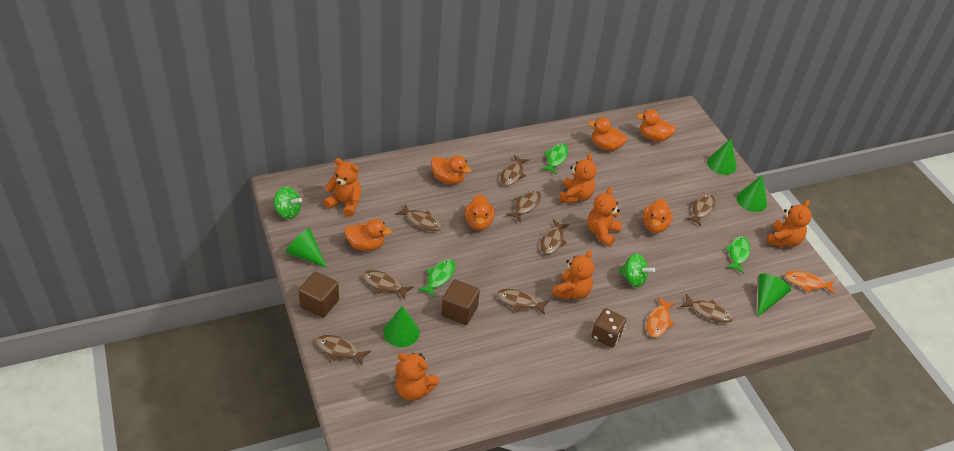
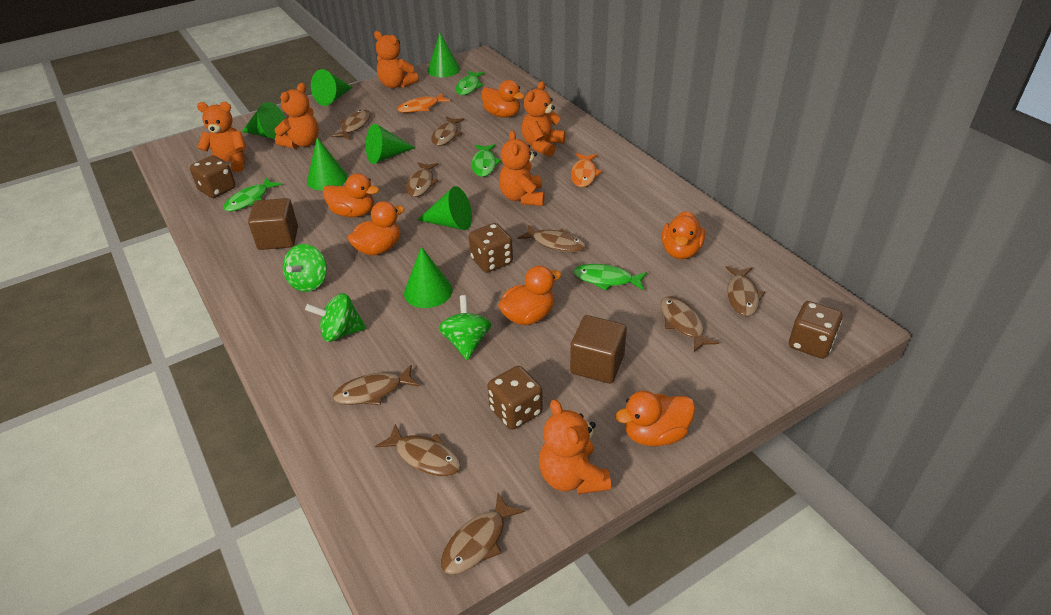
brown dice: [591,308,627,348] = 1 -> [190,155,236,198] [469,223,513,273] [487,366,543,430] [789,301,843,359] = 4
green cone: [286,228,327,268] [383,306,420,347] [707,139,737,175] [736,175,767,212] [758,274,791,316] = 5 -> [242,102,286,139] [307,138,348,191] [311,69,353,106] [366,124,415,164] [404,247,453,308] [417,186,472,230] [428,33,460,77] = 7
green fish: [418,259,455,298] [541,143,568,175] [725,236,750,273] = 3 -> [223,178,282,211] [456,71,485,95] [471,144,502,177] [574,264,647,291] = 4
green spinning top: [274,187,302,219] [619,254,655,287] = 2 -> [283,244,327,292] [305,293,366,342] [439,295,491,360] = 3

